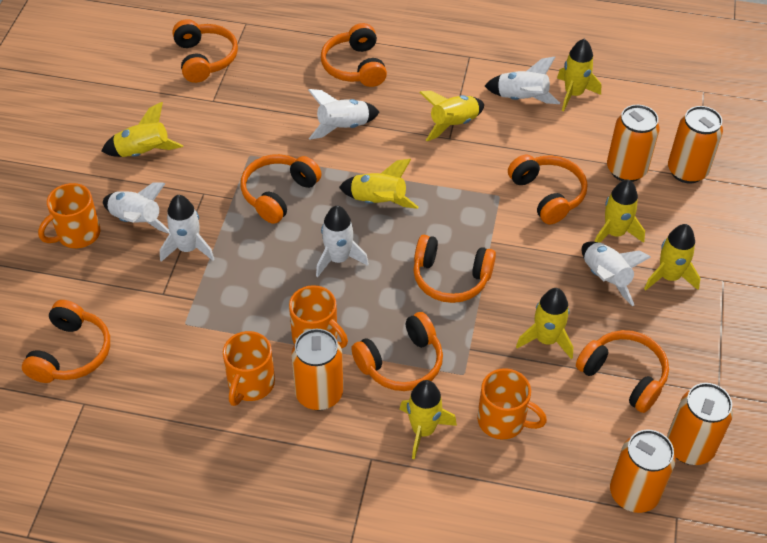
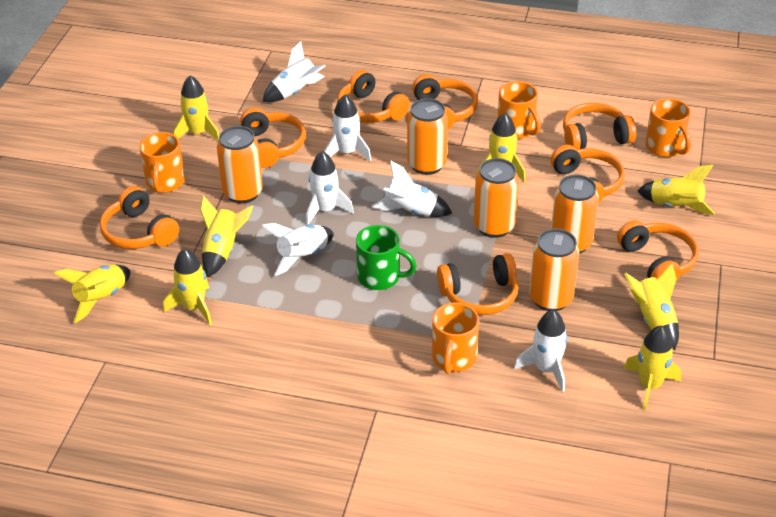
green mug: none = 0 -> [356,225,417,290] = 1

